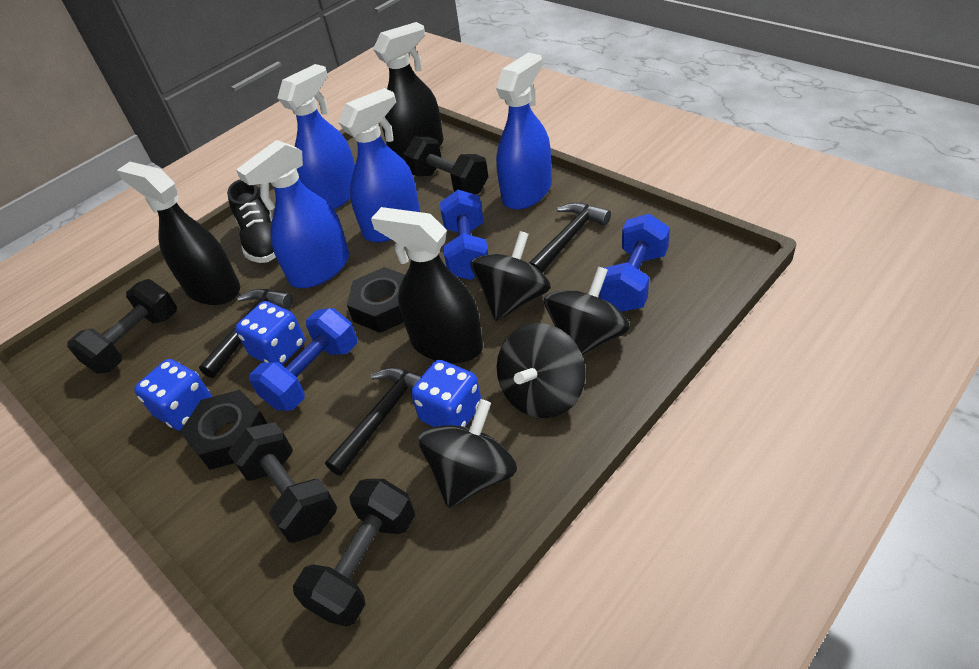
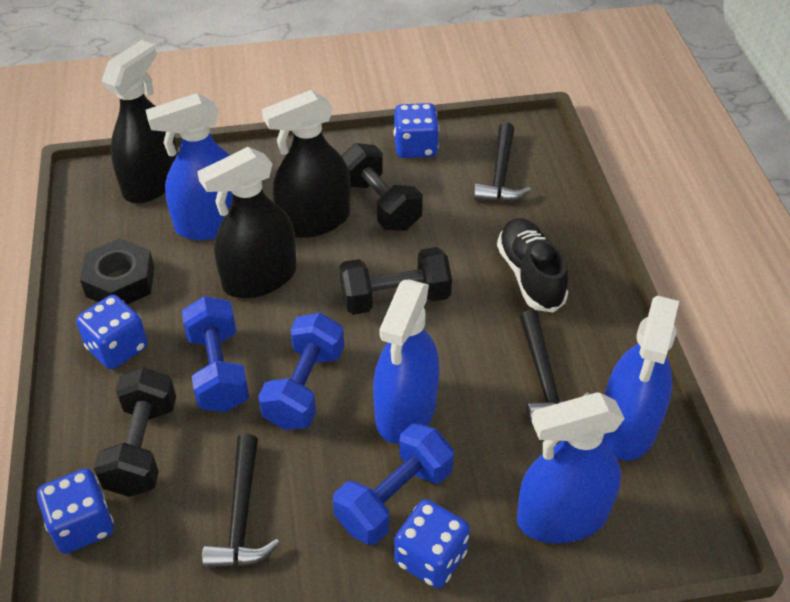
black dumbbell: [67,279,177,374] [228,422,337,543] [293,479,415,627] [404,137,488,195] = 4 -> [94,367,176,497] [339,247,452,315] [342,143,423,231] = 3
black nut: [180,390,267,470] [347,267,405,333] = 2 -> [80,238,154,304] = 1
black spinning top: [418,399,517,508] [470,231,551,321] [497,323,586,418] [544,267,630,355] = 4 -> none = 0
blue dice: [134,359,212,430] [235,301,305,365] [411,360,481,427] = 3 -> [37,468,114,554] [76,295,148,369] [394,103,439,158] [394,499,470,588] = 4

